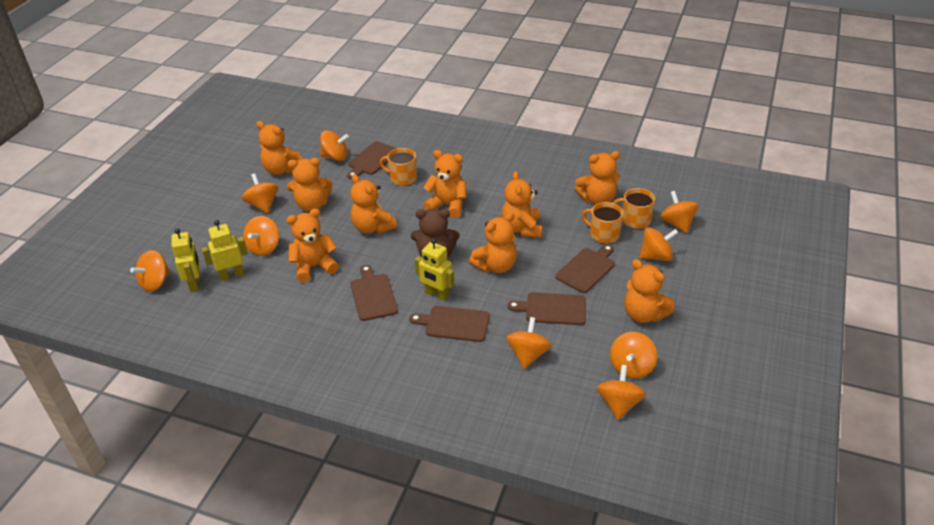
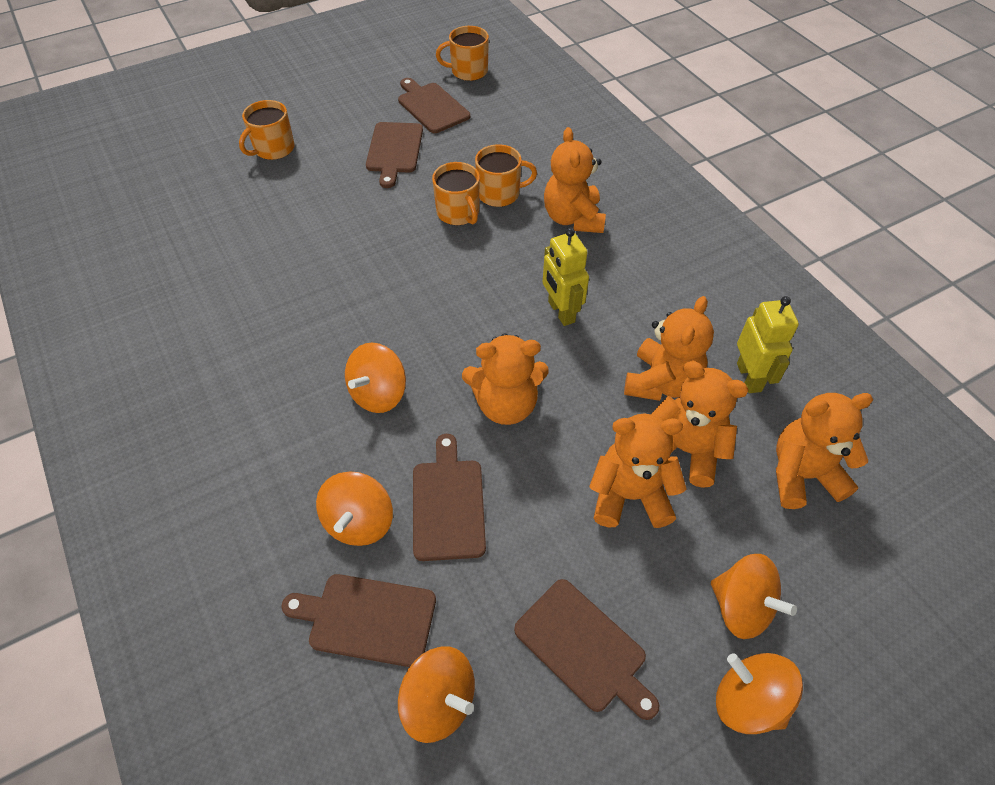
brown teddy bear: [411,208,460,258] = 1 -> none = 0
orange mug: [380,148,417,186] [582,202,623,244] [612,188,655,229] = 3 -> [239,100,295,160] [432,162,480,225] [436,26,489,81] [475,144,537,207] = 4
orange spinning top: [130,250,171,292] [242,173,278,213] [243,216,279,256] [320,130,349,161] [506,317,552,369] [597,365,646,420] [610,332,657,379] [639,227,678,261] [660,191,699,233] = 9 -> [316,472,393,546] [345,343,406,413] [398,646,475,743] [711,554,797,639] [716,653,803,734] = 5
orange teddy bear: [256,121,303,175] [286,208,339,282] [287,158,332,211] [350,174,397,234] [423,150,467,218] [469,212,517,273] [501,171,543,238] [575,151,620,205] [624,259,674,323] = 9 -> [462,333,549,425] [544,127,606,233] [589,414,687,528] [624,296,714,401] [651,361,749,488] [776,393,873,509] = 6
yellow robot: [171,228,200,292] [201,220,248,281] [415,238,454,301] = 3 -> [543,228,589,326] [737,296,799,393] = 2

